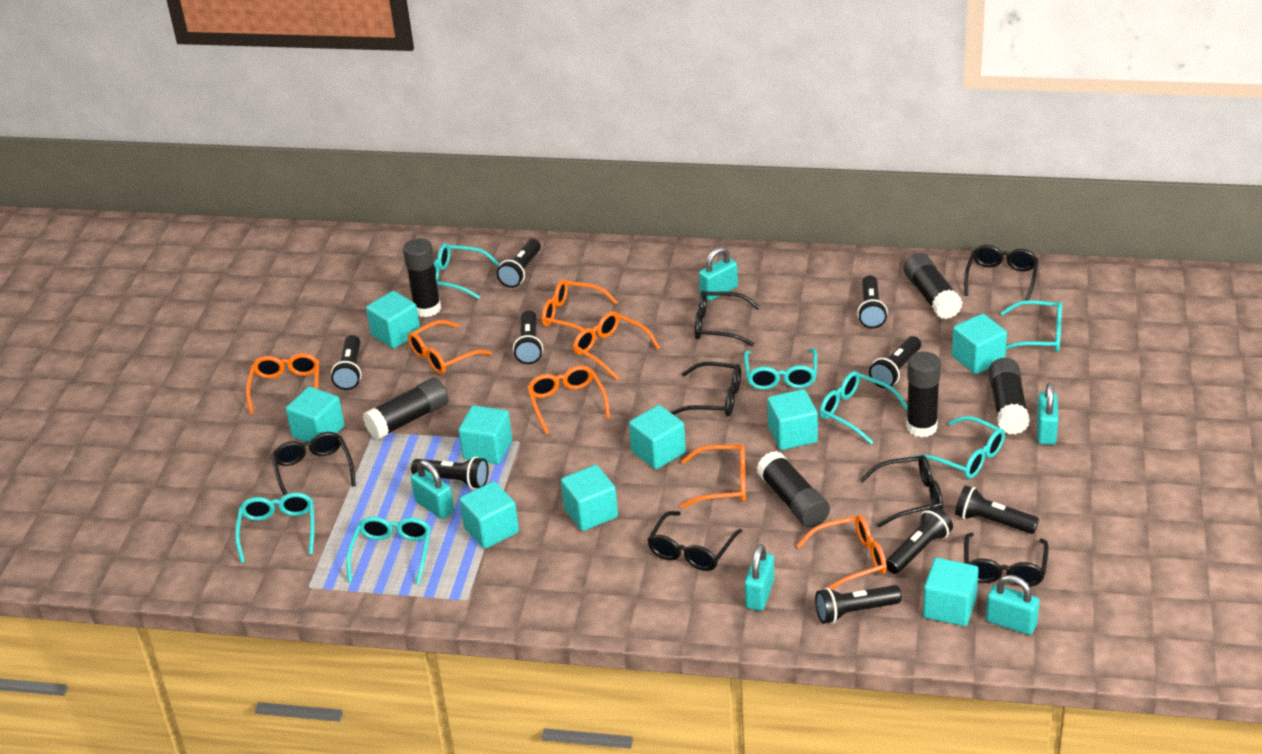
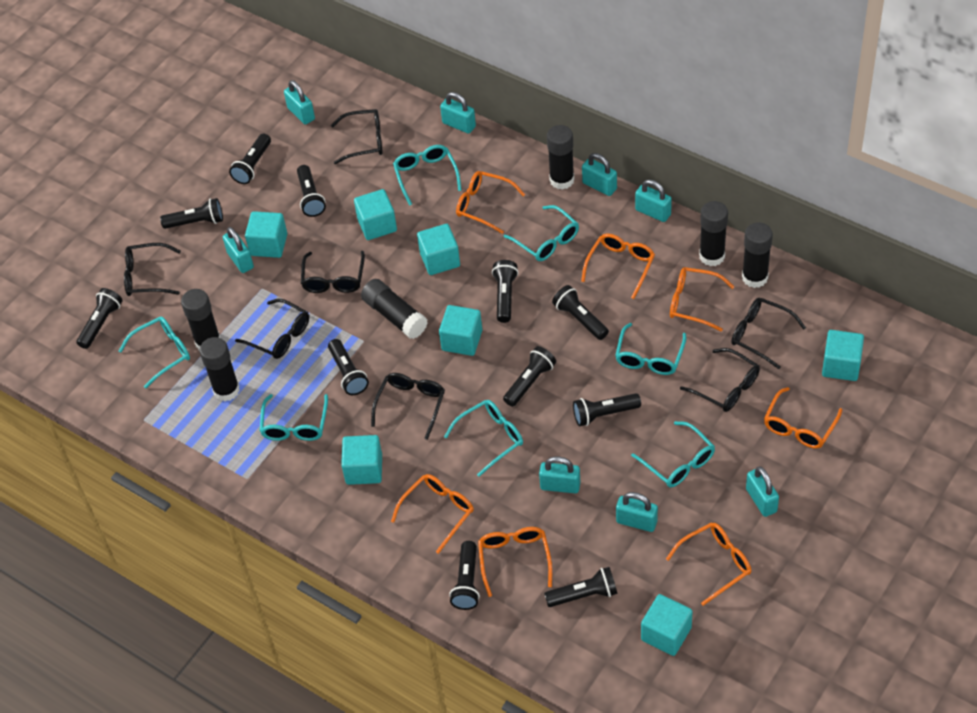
black flashlight: [331,335,362,390] [411,456,489,489] [497,239,541,288] [513,310,543,364] [815,585,902,624] [857,275,888,328] [869,336,921,388] [886,506,953,574] [955,485,1039,534] = 9 -> [76,288,123,349] [160,198,223,229] [229,134,271,184] [297,165,326,217] [328,339,369,395] [449,541,480,610] [492,260,519,323] [503,346,556,407] [544,567,617,607] [552,285,609,340] [573,393,641,427] = 11
turquoise cube: [286,387,344,442] [366,291,420,349] [458,405,512,464] [459,481,519,549] [561,465,618,531] [629,405,686,469] [767,389,818,450] [923,558,979,626] [952,314,1007,374] = 9 -> [245,211,287,258] [341,435,382,485] [354,189,397,240] [417,224,460,275] [439,305,482,356] [641,594,693,656] [822,330,864,381] = 7
turquoise padlock: [411,460,454,519] [699,247,738,301] [744,544,774,611] [986,575,1039,635] [1037,383,1059,445] = 5 -> [223,227,254,273] [284,80,315,125] [440,92,476,134] [539,456,580,493] [582,153,617,196] [616,492,658,532] [635,180,672,222] [746,466,779,517] = 8

